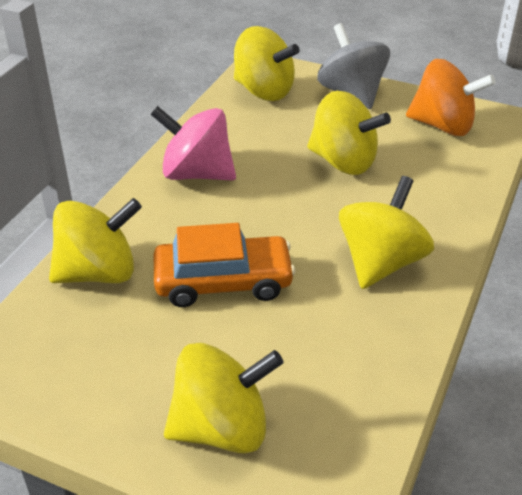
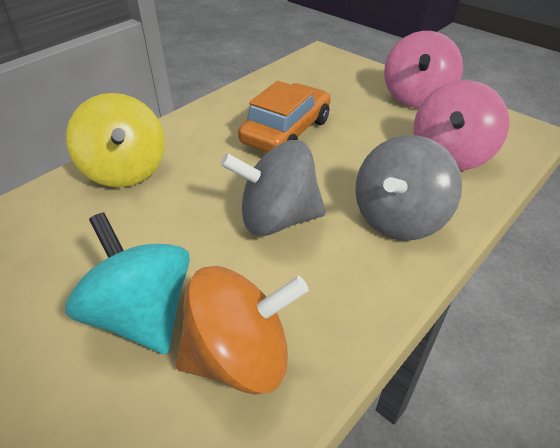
grey spinning top: [317,23,390,109] = 1 -> [221,140,326,236] [355,135,462,241] = 2
pink spinning top: [150,106,236,180] = 1 -> [384,31,463,108] [414,80,509,171] = 2
turquoise spinning top: none = 0 -> [65,212,190,354] = 1
yellow spinning top: [49,198,142,283] [164,343,284,454] [234,26,300,101] [307,91,391,175] [339,176,434,289] = 5 -> [66,93,165,187] = 1

